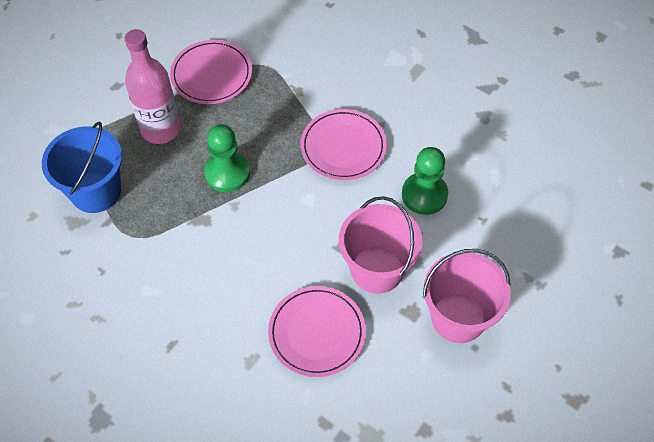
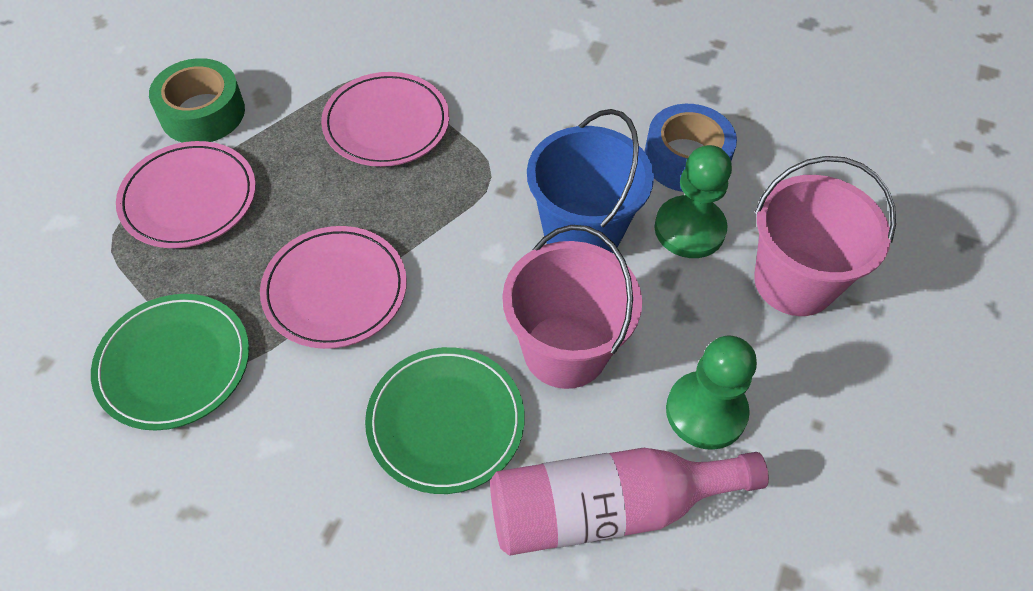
blue tape: none = 0 -> [644,104,737,192] = 1
green plate: none = 0 -> [91,294,249,430] [365,347,525,494] = 2
green tape: none = 0 -> [149,58,245,142] = 1

